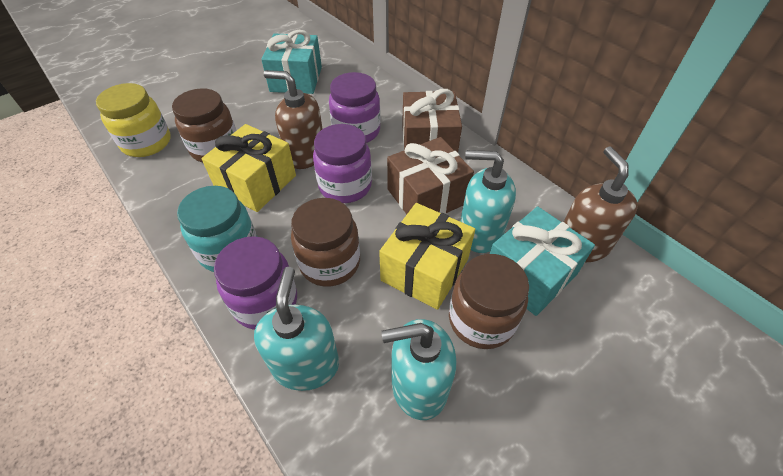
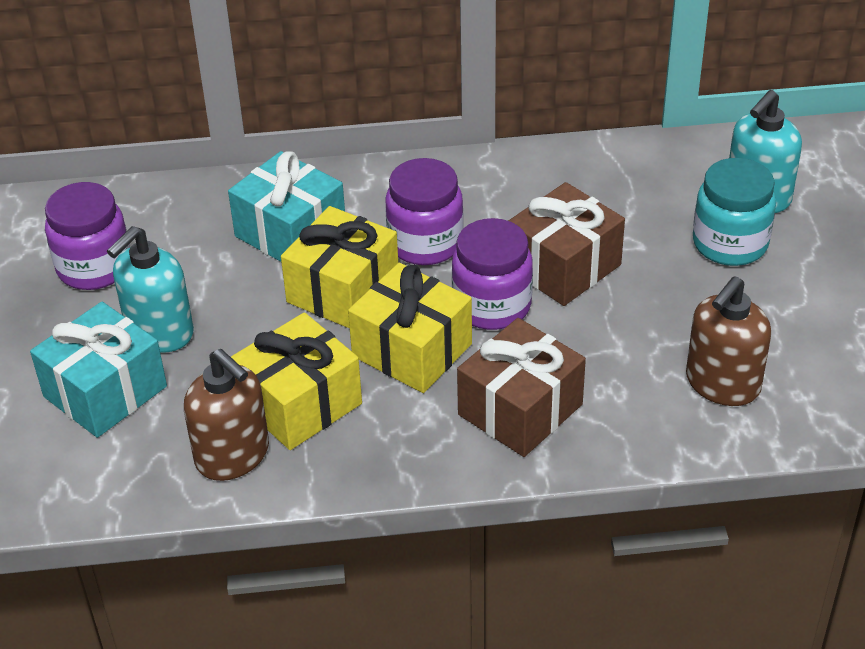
brown jar: [172,88,237,162] [291,198,360,287] [449,254,529,349] = 3 -> none = 0
turquoise soap dispenser: [254,267,339,391] [381,319,456,420] [460,150,516,253] = 3 -> [107,226,194,353] [729,90,802,213] = 2
yellow gift: [201,124,296,212] [379,203,475,310] = 2 -> [231,312,362,450] [281,206,398,329] [348,263,472,393] = 3
yellow jar: [96,83,171,157] = 1 -> none = 0

